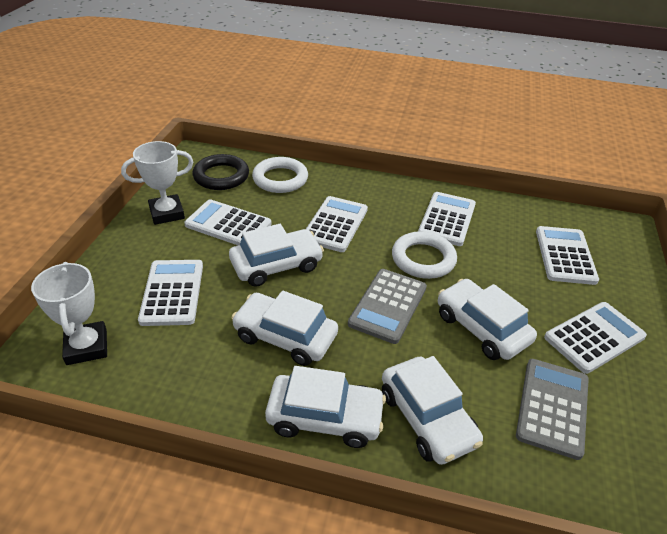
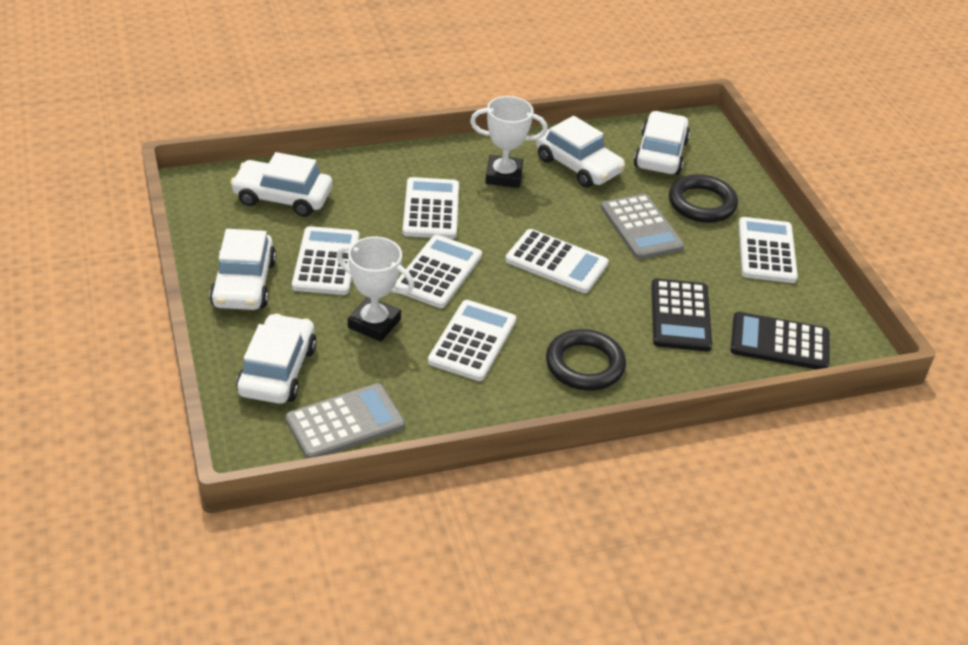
black calculator: none = 0 -> [651,278,712,351] [731,312,830,369] = 2
black ring: [193,154,249,190] = 1 -> [546,329,626,391] [669,174,738,223] = 2
white ring: [252,157,308,193] [392,231,457,279] = 2 -> none = 0

